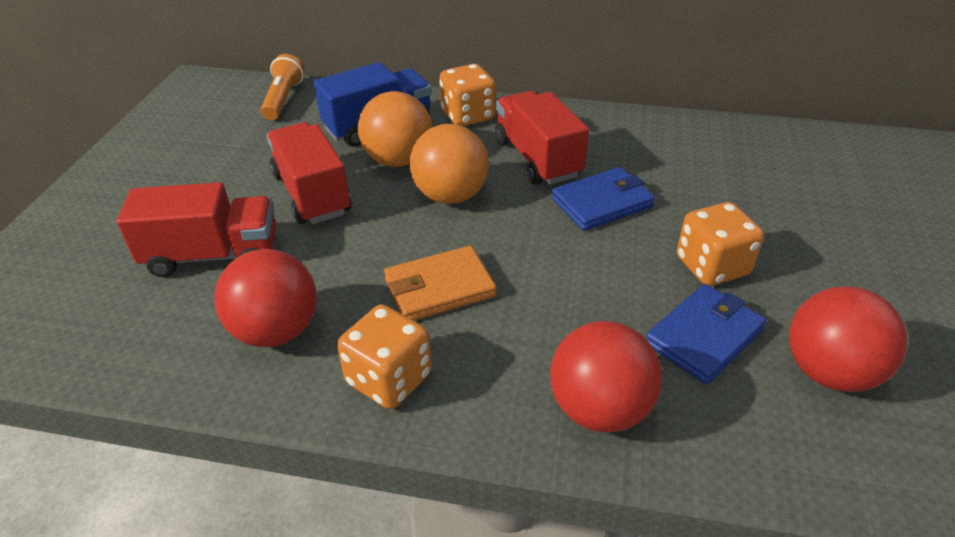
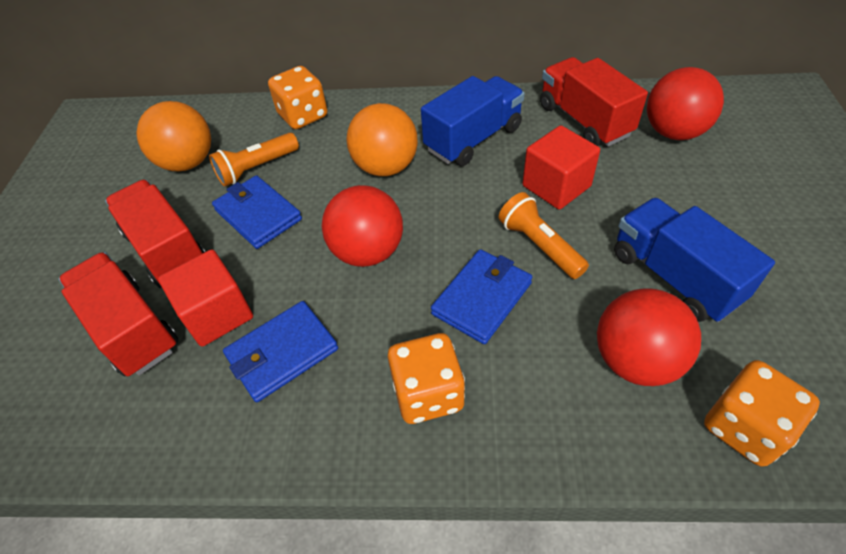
blue truck: [314,62,431,147] = 1 -> [421,76,525,166] [614,198,775,322] = 2
blue wallet: [552,167,655,231] [646,284,766,384] = 2 -> [212,175,302,249] [223,301,338,402] [431,249,532,344] = 3
orange flashlight: [260,54,304,120] = 1 -> [209,133,299,187] [499,192,589,279] = 2
orange wallet: [384,246,496,321] = 1 -> none = 0
red cube: none = 0 -> [158,249,253,347] [522,125,600,210] = 2

